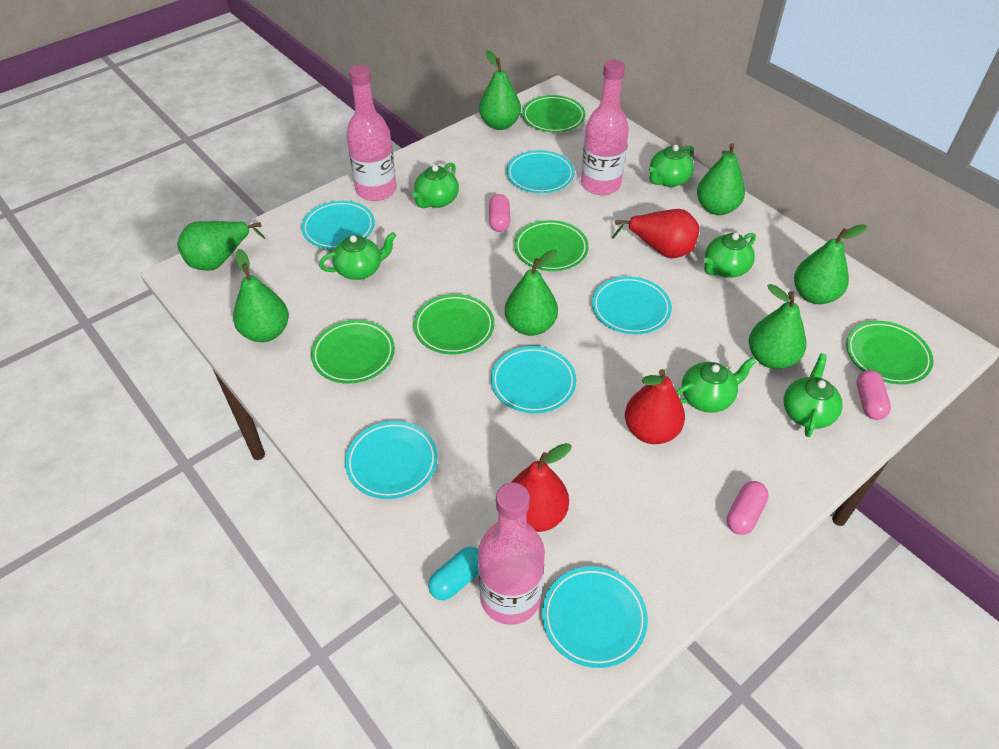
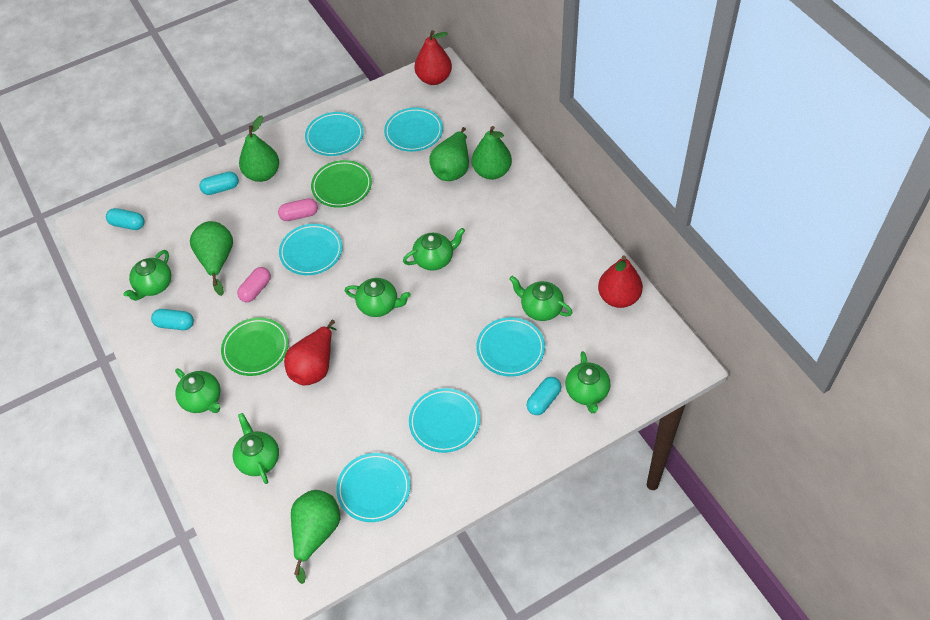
green pear: [177,221,265,271] [233,249,289,342] [479,50,521,130] [505,250,558,336] [697,143,745,215] [749,284,806,369] [794,224,867,304] = 7 -> [190,221,233,296] [239,116,279,182] [291,490,340,584] [430,127,469,181] [472,126,512,180] = 5
green plate: [311,320,395,384] [414,294,494,354] [514,220,589,271] [522,95,585,132] [846,321,933,385] = 5 -> [221,318,289,376] [311,160,372,208] = 2
green teapot: [319,232,396,280] [412,162,459,208] [649,145,694,187] [676,357,756,413] [704,233,756,278] [784,353,843,437] = 6 -> [123,250,171,301] [175,368,221,413] [233,413,279,484] [345,278,411,317] [403,228,465,271] [509,276,572,321] [565,351,610,413] = 7
pink bottle: [347,65,396,201] [478,482,545,625] [581,60,629,195] = 3 -> none = 0
pink capsule: [489,194,510,232] [727,481,769,535] [856,370,891,420] = 3 -> [237,267,271,302] [278,198,318,221] = 2
turquoise capsule: [428,547,479,600] = 1 -> [106,208,145,230] [151,309,194,330] [199,172,239,195] [527,377,561,415] = 4

